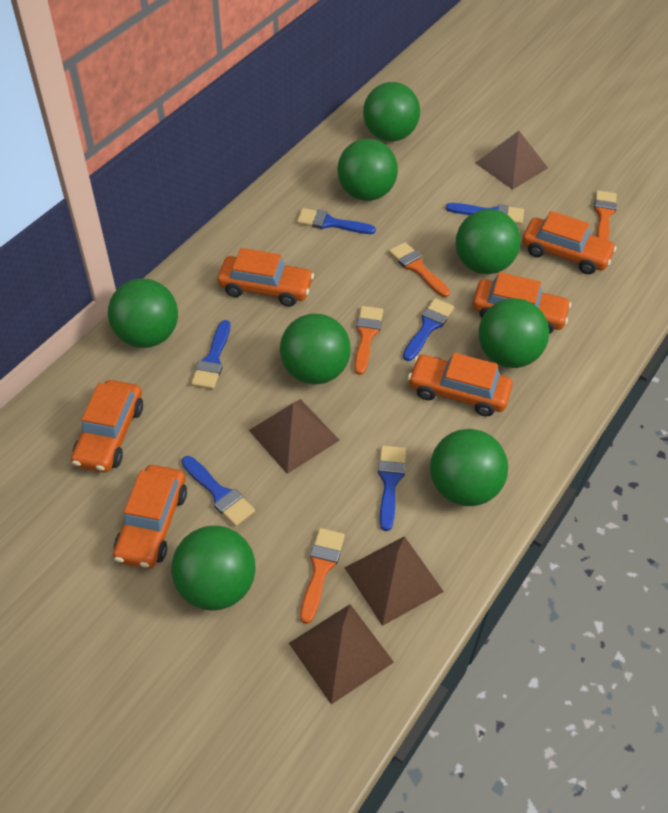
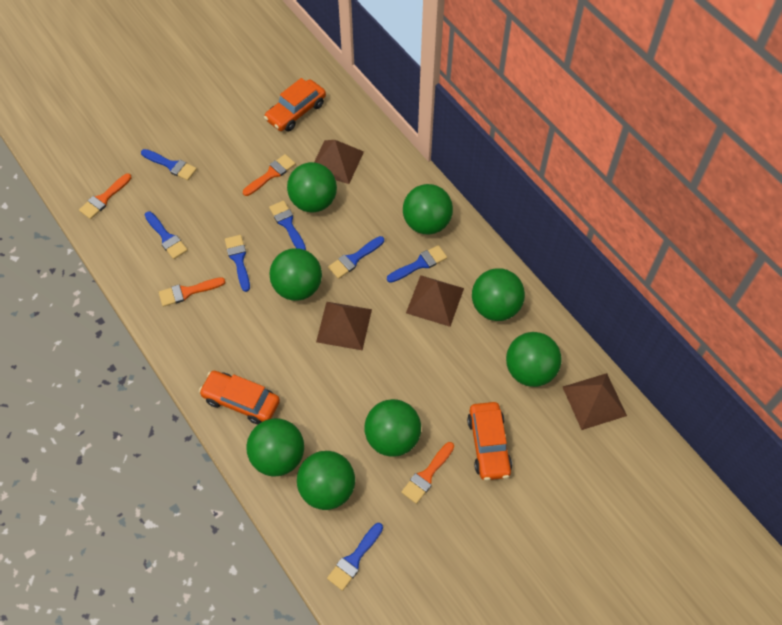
blue brush: [181,456,255,527] [191,320,230,389] [297,208,376,234] [378,445,406,531] [403,298,454,361] [446,203,524,224] = 6 -> [141,149,197,180] [145,211,188,259] [225,235,250,292] [269,201,306,250] [327,523,383,591] [328,236,384,279] [387,245,447,283] = 7
orange car: [71,380,143,473] [113,465,187,569] [217,248,314,307] [408,353,513,417] [472,272,571,334] [522,211,617,274] = 6 -> [199,371,280,424] [264,78,326,131] [467,402,512,480] = 3

